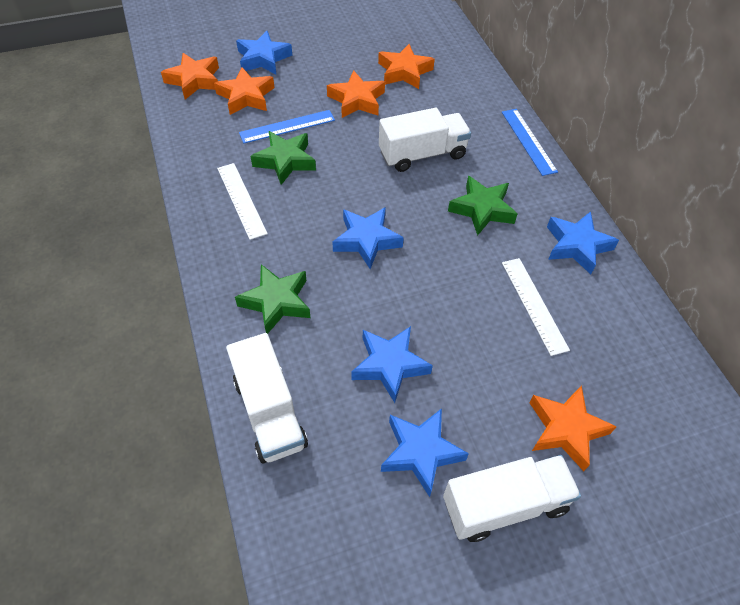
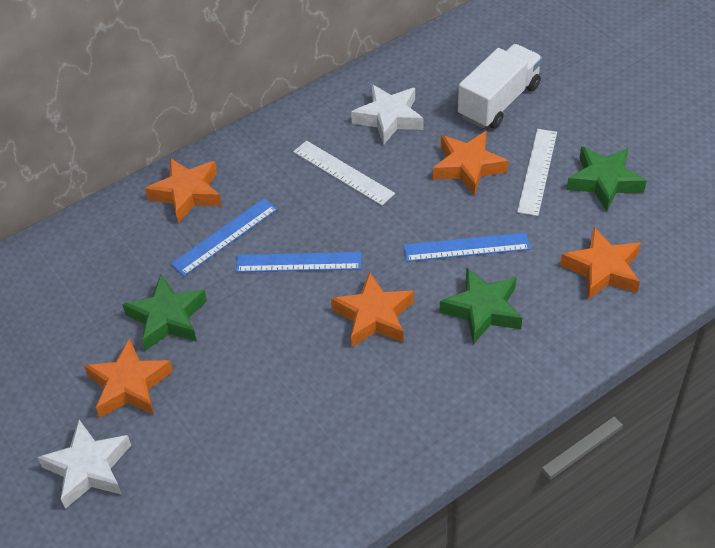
blue ruler: [239,110,335,143] [502,109,558,176] = 2 -> [171,198,278,276] [236,252,361,272] [404,233,530,262] = 3
blue star: [236,31,292,74] [333,207,404,269] [351,326,433,403] [381,408,469,497] [547,211,619,275] = 5 -> none = 0
white star: none = 0 -> [38,420,131,509] [351,84,424,145] = 2
white truck: [226,333,308,463] [379,108,471,172] [443,455,581,542] = 3 -> [458,44,542,129] = 1

